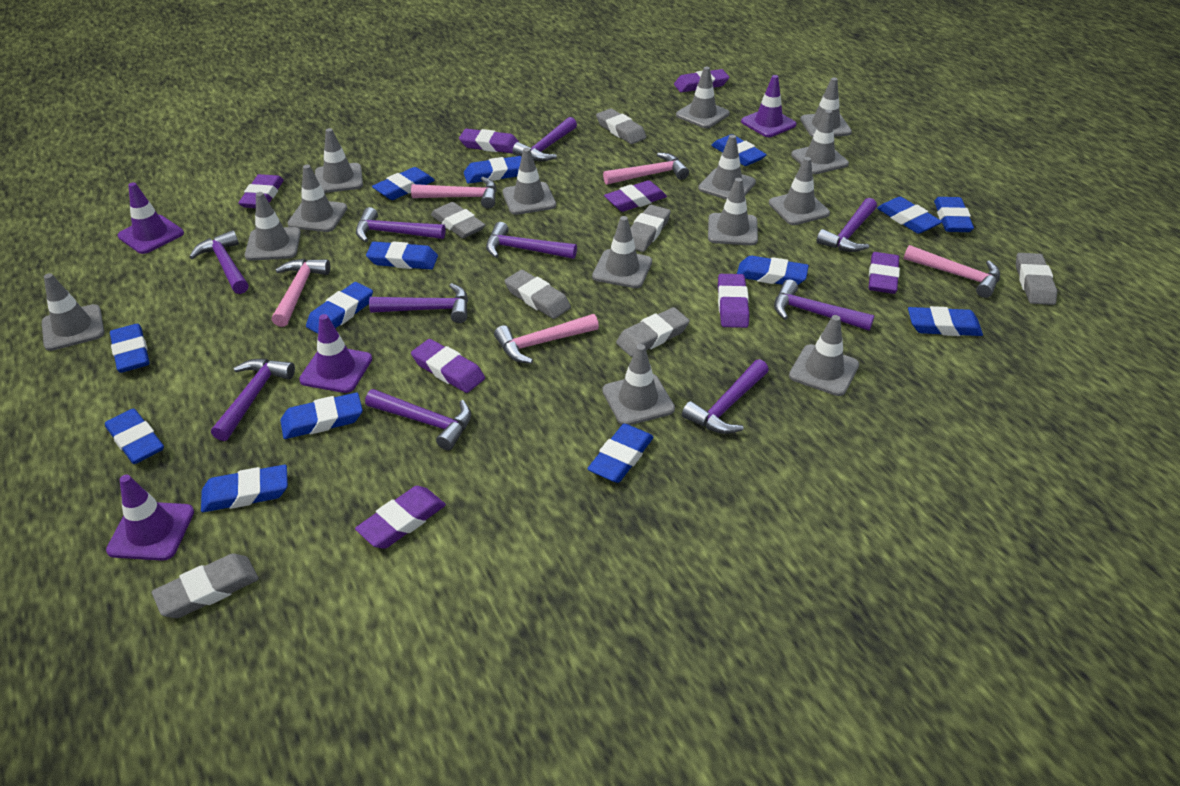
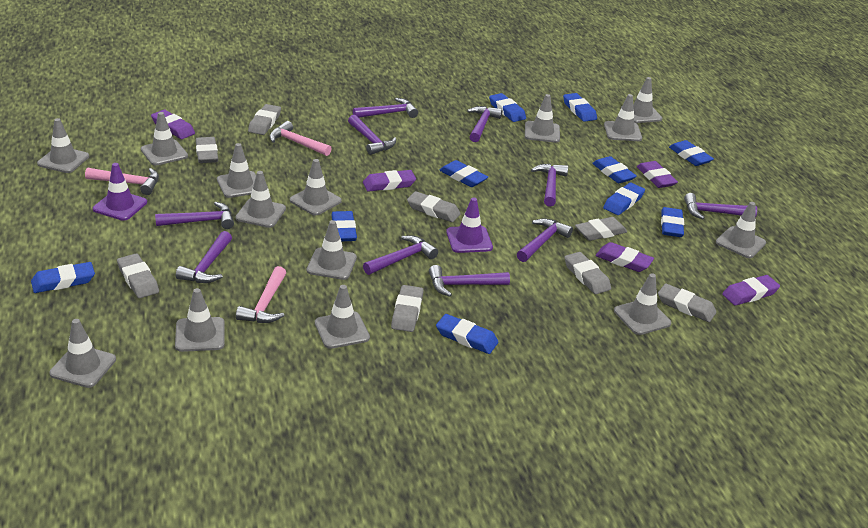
blue eraser: [105,409,164,464] [110,324,150,373] [201,465,288,512] [280,392,363,439] [306,282,373,333] [366,241,438,269] [372,167,435,200] [464,156,522,184] [587,424,654,483] [711,134,767,166] [737,256,809,285] [877,197,942,234] [908,306,983,336] [934,197,974,232] = 14 -> [31,262,95,293] [331,211,357,241] [436,314,498,354] [439,160,488,187] [489,93,526,122] [563,93,597,122] [592,156,637,183] [603,183,645,215] [661,207,684,237] [669,140,714,166] = 10
grey eraser: [152,554,259,618] [431,202,485,238] [505,270,571,319] [596,108,646,144] [616,307,690,357] [630,205,671,252] [1016,253,1057,305] = 7 -> [117,254,159,298] [196,137,218,163] [248,104,281,135] [391,285,423,332] [407,191,461,222] [564,252,611,294] [575,217,627,241] [658,283,716,322] = 8
pink hammer: [272,259,330,327] [411,177,497,209] [494,314,599,364] [603,153,689,185] [904,245,1000,298] = 5 -> [85,168,159,195] [236,266,286,323] [270,121,332,156] = 3
purple eraser: [238,174,284,208] [355,486,446,549] [411,339,485,393] [459,129,519,154] [604,180,667,212] [674,69,729,93] [718,274,749,328] [868,252,900,294] = 8 -> [151,110,195,139] [363,170,416,192] [595,242,654,272] [637,161,678,188] [722,275,780,306] = 5
purple traffic cone: [106,475,194,561] [118,182,184,254] [299,314,372,393] [741,75,797,137] = 4 -> [93,163,147,221] [446,197,493,253] = 2

